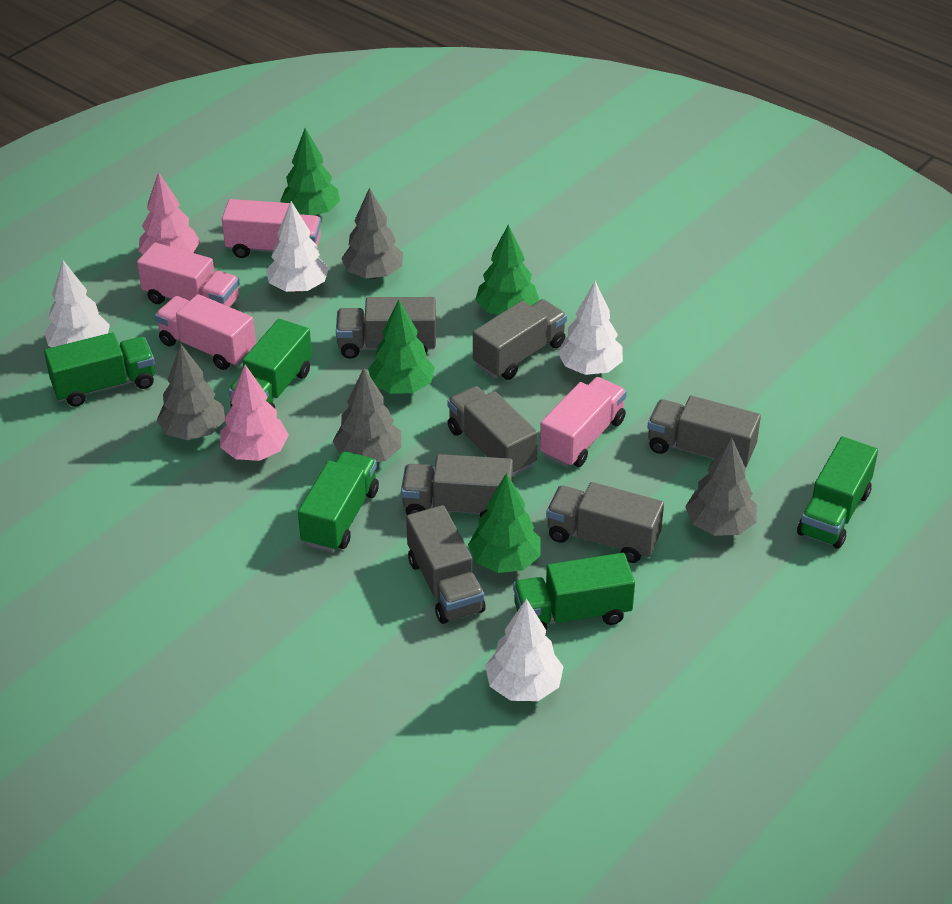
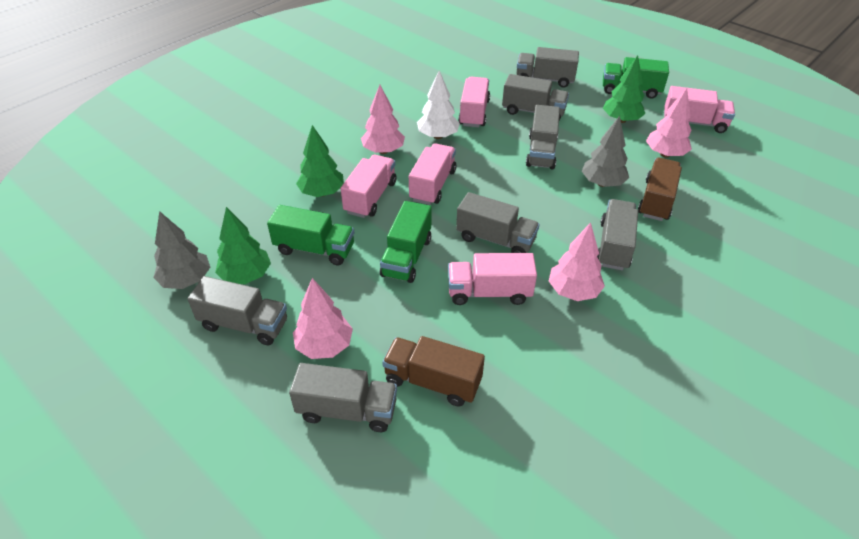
brown truck: none = 0 -> [382,336,485,407] [638,158,682,221] = 2
green tree: [280,128,340,216] [368,300,435,394] [468,473,541,573] [475,225,539,315] = 4 -> [215,207,271,284] [296,125,344,197] [603,55,645,123] = 3
green truck: [44,332,155,407] [228,319,312,408] [298,451,379,552] [513,553,635,631] [797,437,878,549] = 5 -> [267,205,354,265] [380,201,432,283] [603,57,669,99] = 3
grey tree: [156,344,225,440] [333,368,401,462] [341,187,403,279] [685,437,757,536] = 4 -> [153,211,210,289] [582,116,629,187] = 2
pink tree: [139,172,200,254] [220,365,289,461] = 2 -> [293,278,353,359] [361,85,405,154] [549,223,605,301] [646,88,692,158] = 4
pink truck: [137,242,240,307] [155,294,256,370] [222,199,321,258] [540,377,627,467] = 4 -> [341,154,397,218] [409,143,456,205] [448,253,537,305] [458,77,490,127] [664,86,735,133] = 5
white tree: [44,260,110,347] [266,201,329,292] [485,598,564,701] [558,281,623,375] = 4 -> [417,71,460,139] = 1

